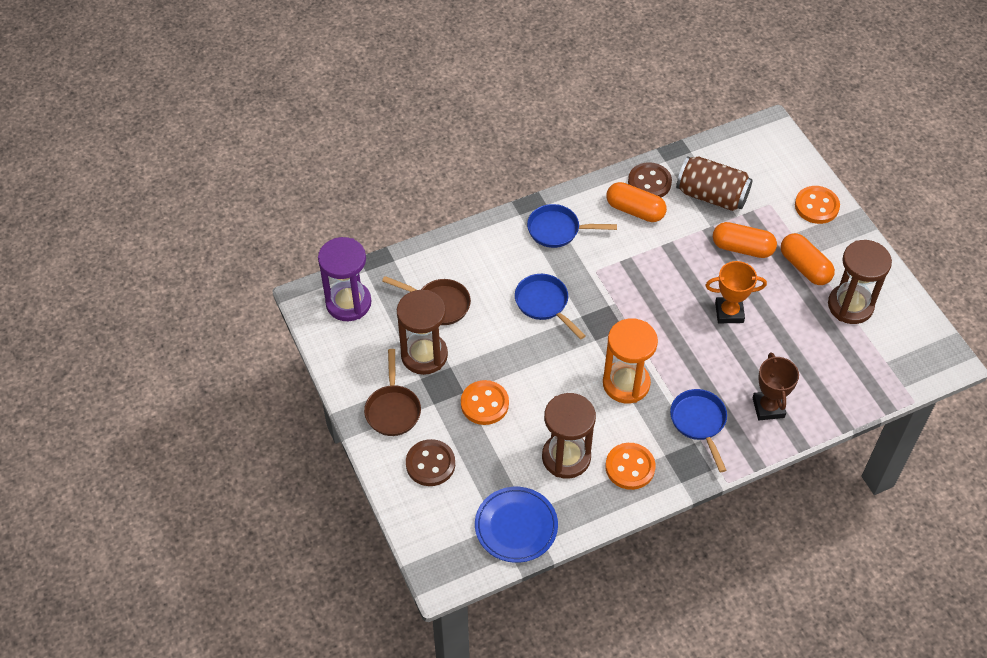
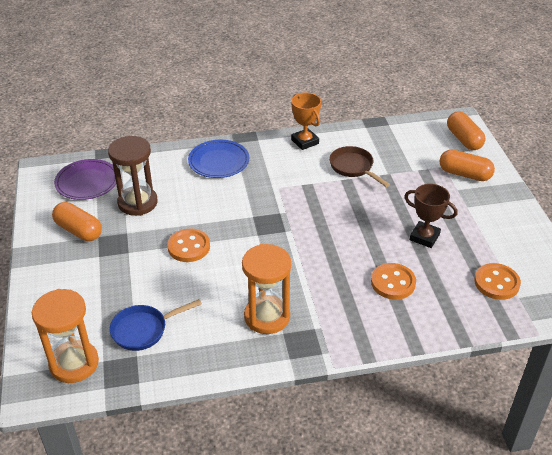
blue pan: [515,274,586,339] [527,204,617,248] [670,389,727,472] = 3 -> [110,299,202,351] = 1
brown button: [406,439,455,486] [628,162,672,197] = 2 -> none = 0
brown can: [676,156,753,211] = 1 -> none = 0
brown hourglass: [397,290,448,375] [542,393,596,479] [828,240,892,324] = 3 -> [108,136,158,216] = 1
brown pan: [364,349,421,436] [382,276,471,325] = 2 -> [329,146,390,187] = 1
orange hourglass: [603,318,658,403] = 1 -> [32,289,99,383] [242,244,291,334] = 2
purple hourglass: [318,237,371,321] = 1 -> none = 0
purple plate: none = 0 -> [54,159,116,200] = 1

